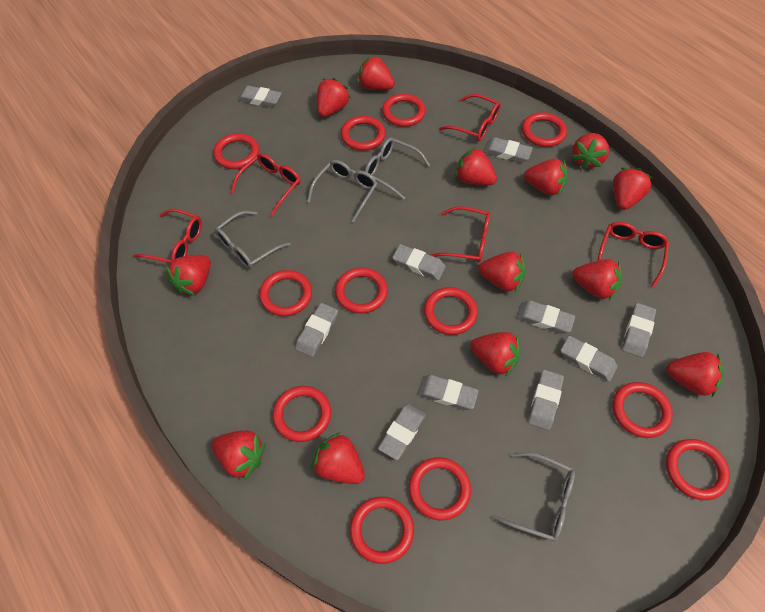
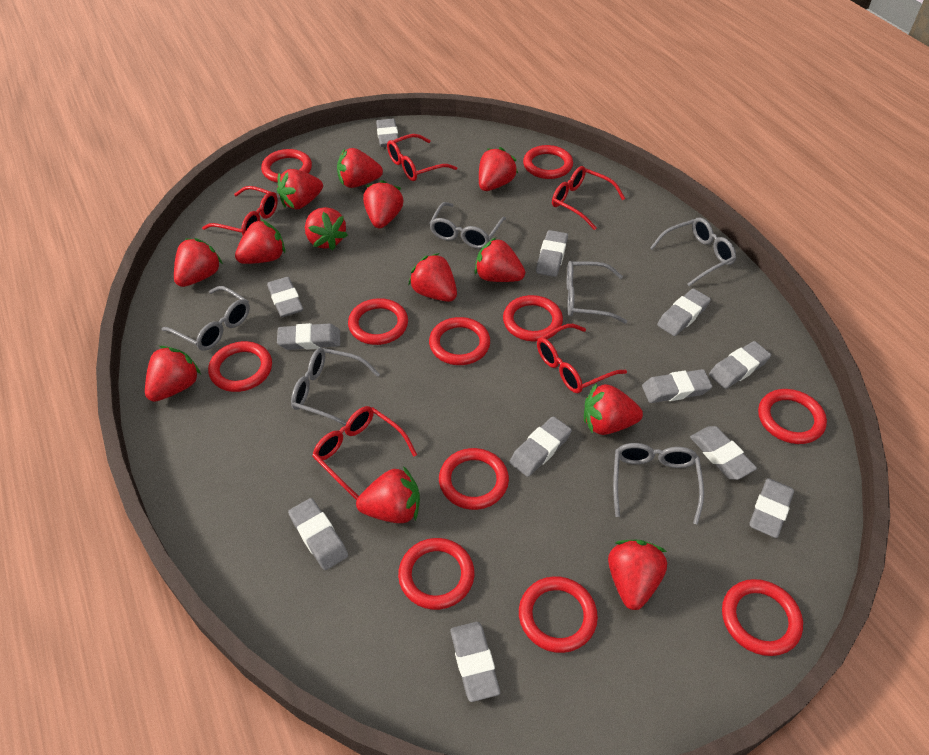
grey eraser: [238,86,282,107] [295,303,338,357] [378,404,426,460] [392,244,446,280] [417,375,479,410] [483,137,533,163] [516,300,575,334] [528,370,564,430] [561,336,617,382] [622,303,656,357] = 10 -> [267,277,303,317] [277,323,340,350] [288,498,348,570] [376,119,399,147] [450,622,500,702] [509,416,572,477] [536,230,568,277] [642,369,712,403] [657,289,711,336] [690,426,757,480] [709,341,771,389] [749,478,794,538] = 12
grey glasses: [215,211,291,269] [307,160,377,223] [365,138,430,200] [492,452,575,541] = 4 -> [161,286,250,351] [291,348,380,426] [429,202,506,249] [567,261,627,324] [613,443,704,525] [650,217,736,286] = 6
red ring: [213,133,259,169] [259,270,312,316] [272,386,331,442] [335,268,388,314] [341,116,386,151] [350,497,414,564] [382,94,426,127] [409,457,471,520] [424,287,478,335] [522,112,567,147] [613,382,673,438] [666,439,730,500] = 12 -> [208,341,272,392] [261,149,312,183] [348,298,408,345] [398,538,474,610] [429,317,490,365] [439,448,509,510] [503,295,563,341] [519,576,598,653] [523,145,573,179] [722,579,803,656] [758,389,827,444] = 11

